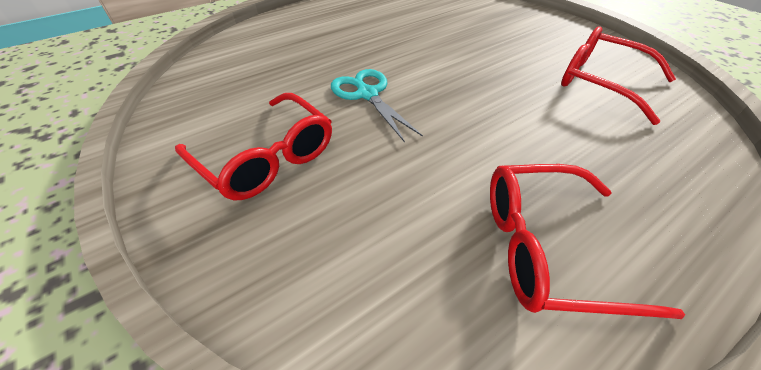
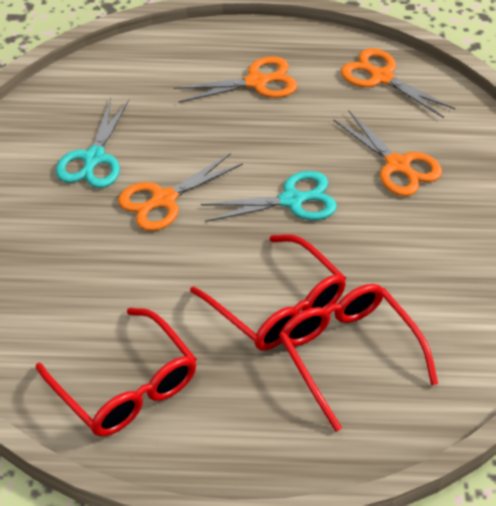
orange scissors: none = 0 -> [118,153,243,231] [174,56,297,103] [333,110,442,196] [341,48,455,118] = 4
turquoise scissors: [331,69,423,143] = 1 -> [56,98,129,188] [201,171,337,222] = 2

